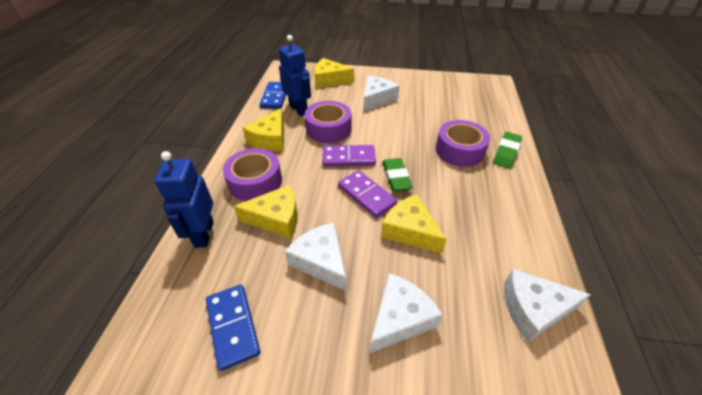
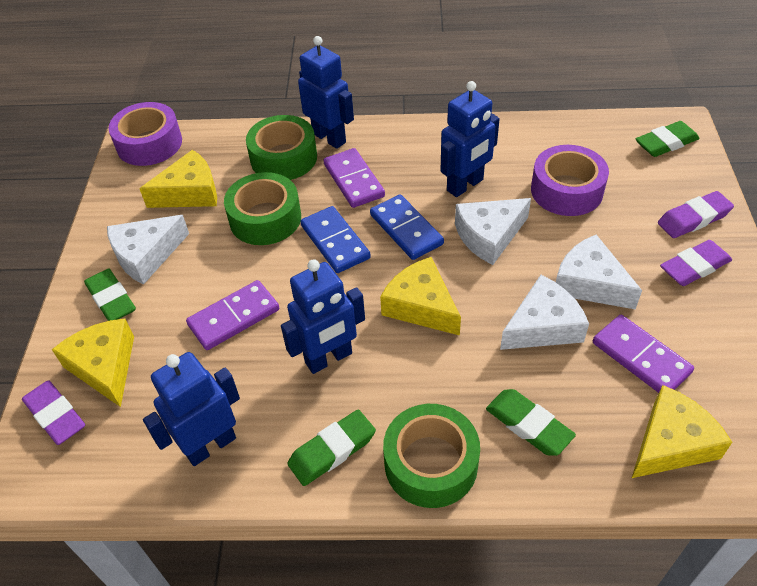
blue robot: [155,151,214,248] [279,35,311,116] = 2 -> [143,352,240,466] [281,259,365,374] [298,36,354,149] [440,81,499,197] = 4
green eraser: [382,158,413,191] [493,132,522,169] = 2 -> [84,269,136,321] [287,410,376,486] [486,389,576,456] [636,121,700,157] = 4
green tape: none = 0 -> [224,172,301,245] [246,115,317,180] [383,404,480,508] = 3
purple domino: [322,145,376,166] [338,170,397,218] = 2 -> [186,280,279,350] [323,148,385,208] [593,315,694,393] = 3
purple eraser: none = 0 -> [22,381,85,445] [658,191,734,238] [660,240,732,286] = 3
purple tape: [223,148,282,201] [305,101,351,143] [436,120,490,167] = 3 -> [108,102,182,166] [531,145,609,216] = 2

